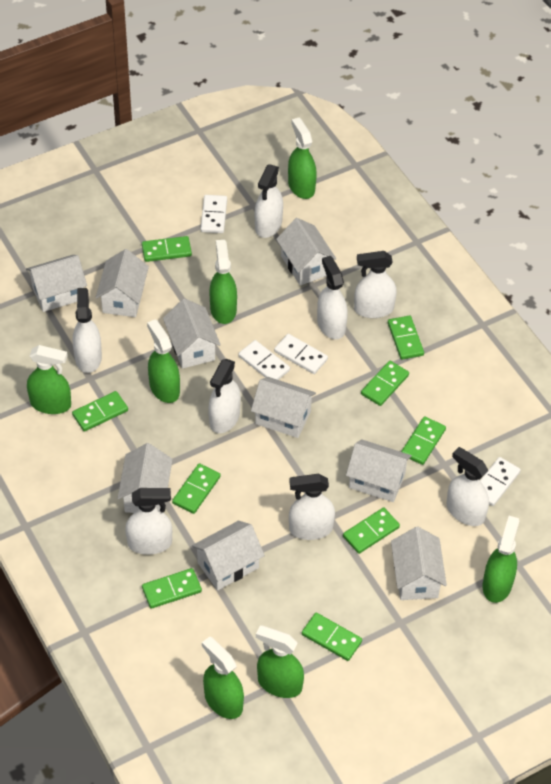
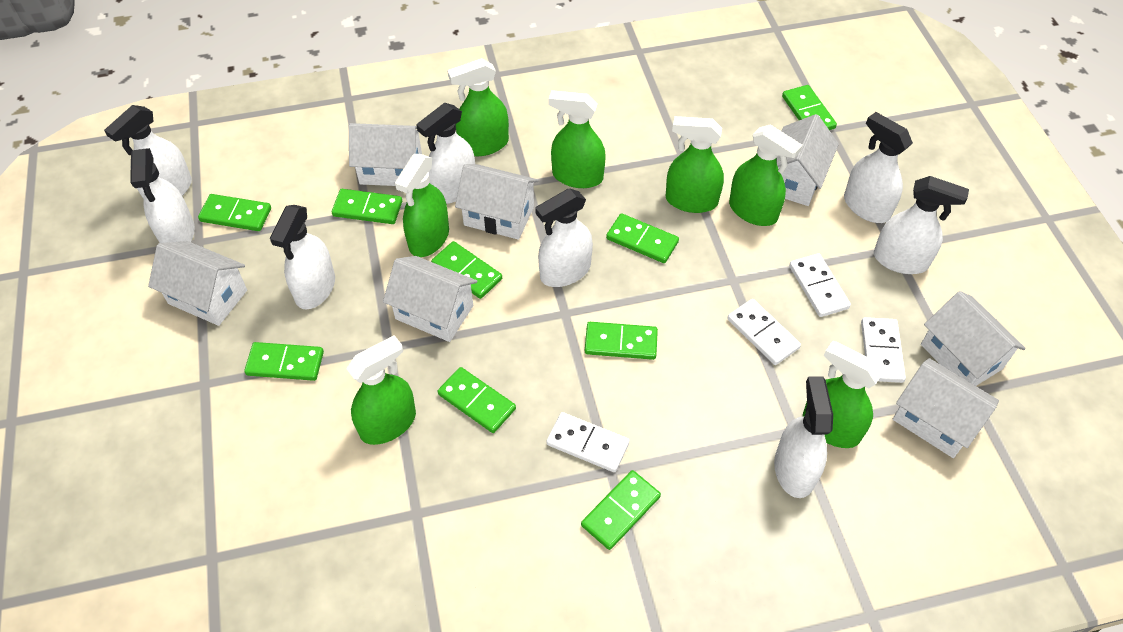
white house: [26,255,87,312] [96,249,149,317] [117,443,173,513] [163,298,221,369] [192,521,265,590] [251,377,316,438] [276,218,336,286] [346,439,412,502] [391,527,447,600] = 9 -> [148,241,247,326] [349,123,422,186] [383,256,477,342] [455,164,539,240] [776,114,839,206] [893,358,999,458] [921,291,1026,386] = 7

